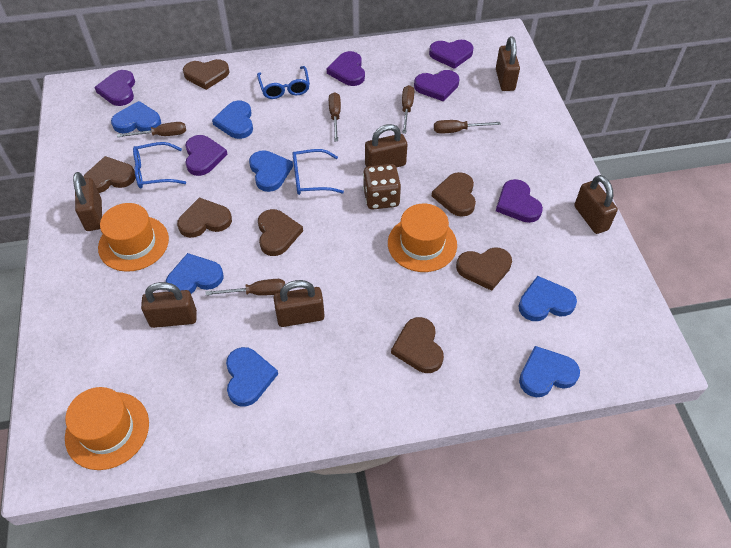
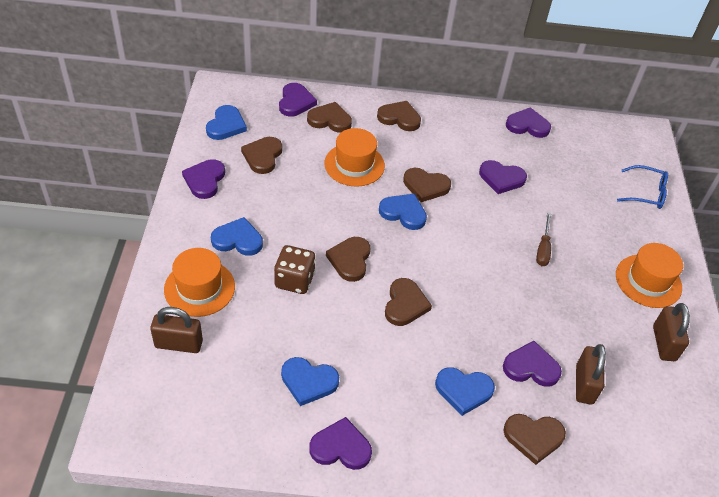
blue glasses: [133,142,186,188] [257,66,310,99] [292,149,344,195] = 3 -> [617,165,668,209] = 1
blue heart: [111,101,161,133] [166,253,224,294] [212,101,253,139] [226,347,278,407] [249,150,293,192] [518,276,577,321] [519,346,580,397] = 7 -> [206,105,247,140] [211,217,263,256] [281,357,339,406] [379,193,427,230] [435,367,495,416] = 5
brown padlock: [73,172,102,231] [141,282,197,328] [274,280,325,327] [365,124,407,167] [496,37,520,91] [574,175,618,234] = 6 -> [150,307,203,353] [576,344,606,405] [653,303,690,361] = 3
brown screwdriver: [117,122,186,137] [206,279,285,296] [329,92,341,141] [402,85,414,133] [434,120,501,134] = 5 -> [536,212,551,266] = 1

